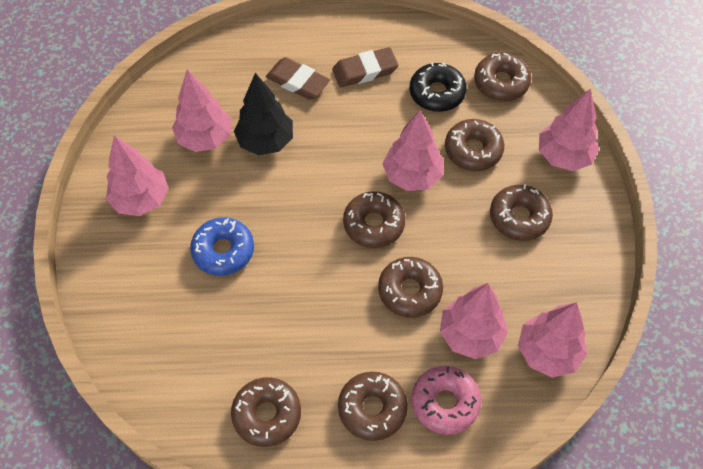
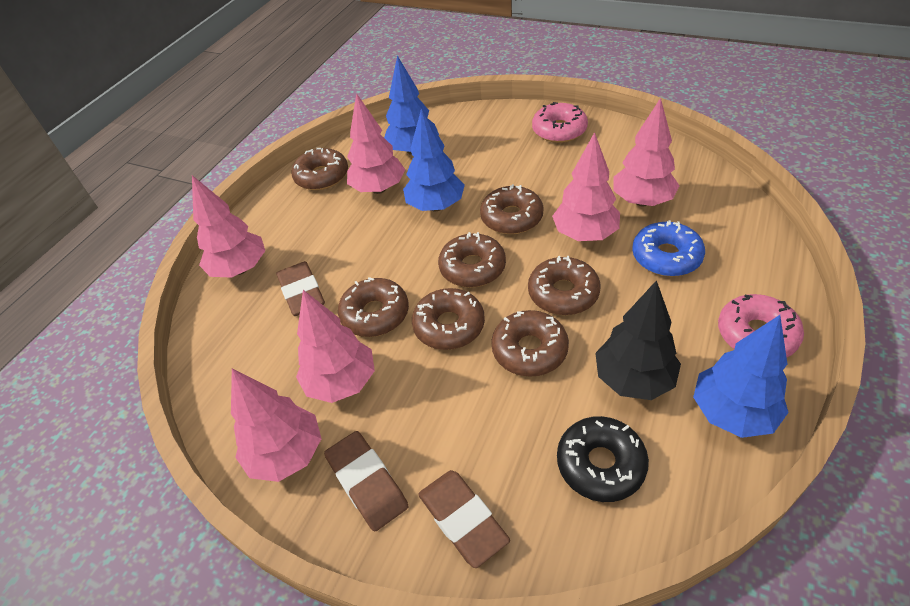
blue tree: none = 0 -> [384,55,439,155] [403,108,465,211] [693,315,789,438] = 3
brown eraser: [266,57,330,100] [332,47,398,87] = 2 -> [276,261,325,316] [324,431,409,531] [418,470,510,568] = 3
pink donut: [411,366,481,435] = 1 -> [532,102,588,143] [718,294,804,357] = 2

